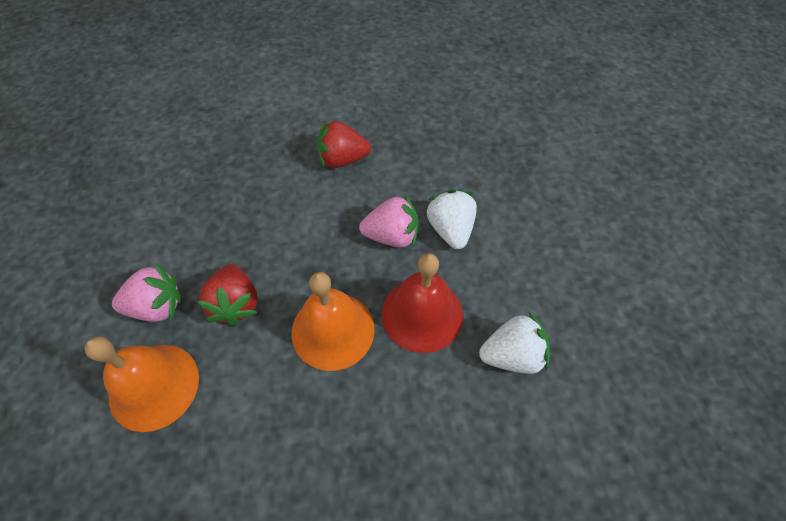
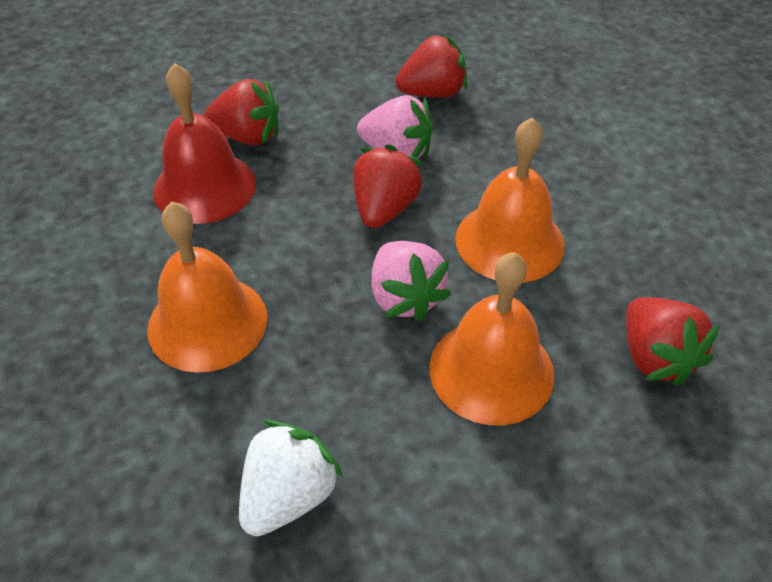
orange bell: [84,336,199,432] [292,272,375,371] = 2 -> [147,202,267,373] [430,252,554,426] [455,118,565,283] = 3
red strawberry: [197,264,258,326] [316,120,371,168] = 2 -> [204,79,279,146] [353,144,423,228] [395,34,467,98] [626,297,720,386] = 4
white strawberry: [426,189,477,249] [479,311,550,374] = 2 -> [239,420,343,536] = 1

